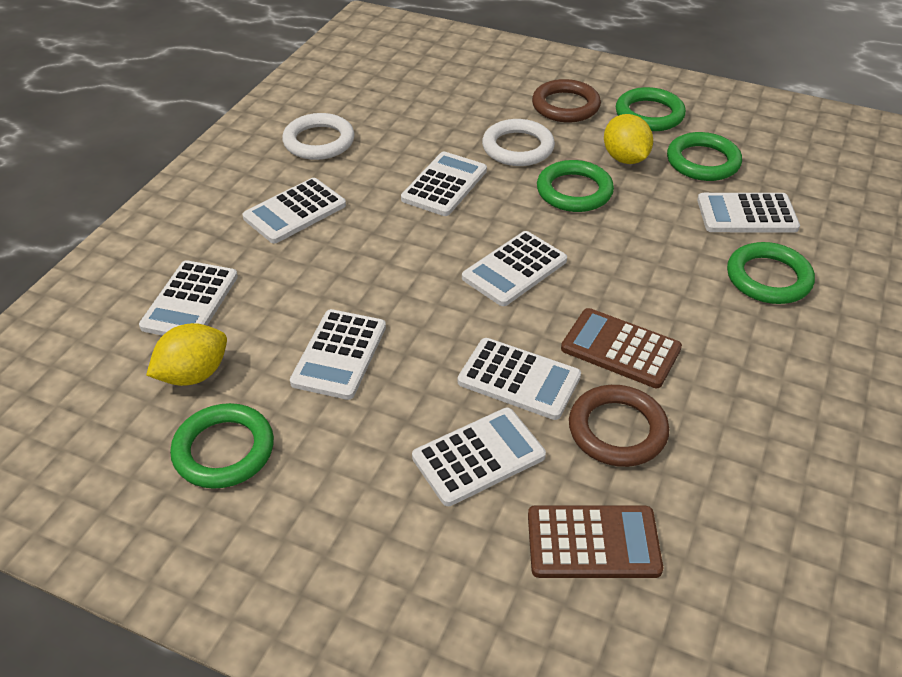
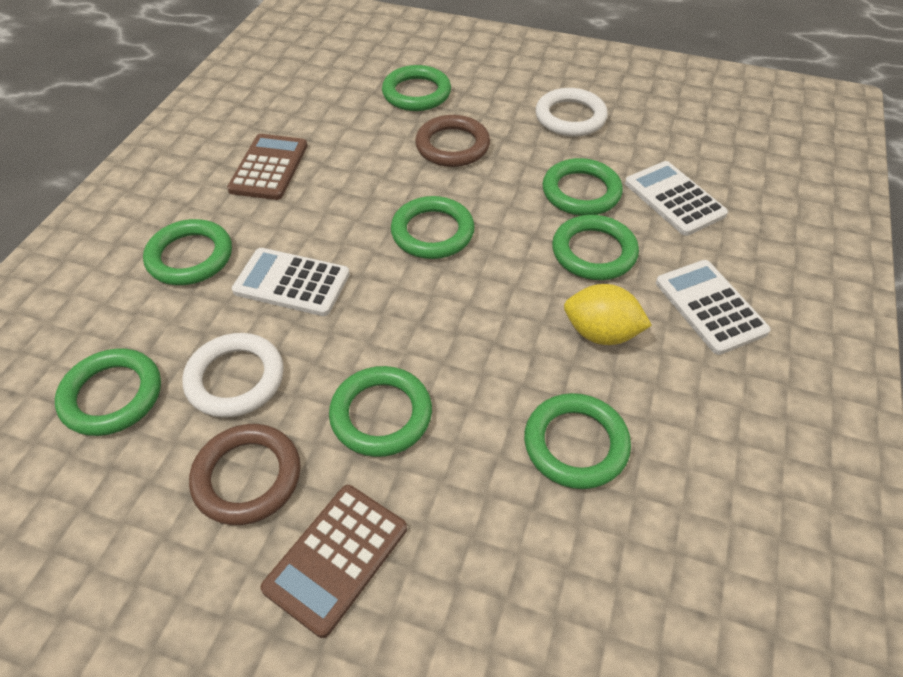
green ring: [170,403,274,489] [537,160,614,212] [616,87,686,131] [667,132,742,181] [727,242,815,304] = 5 -> [55,348,161,436] [143,219,232,285] [329,366,432,457] [382,65,451,111] [391,196,475,259] [524,393,631,489] [542,158,623,216] [552,215,639,280] = 8
white calculator: [139,260,238,336] [242,178,346,243] [290,309,386,400] [401,152,487,216] [412,408,546,506] [458,338,581,420] [462,231,567,306] [697,193,800,232] = 8 -> [232,248,350,316] [625,161,728,236] [656,260,771,355] = 3
yellow lemon: [146,323,227,386] [604,114,653,164] = 2 -> [564,284,652,345] = 1

